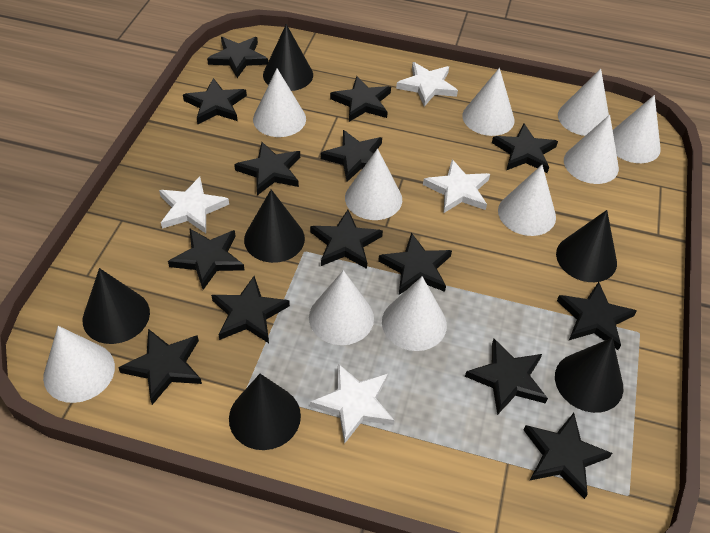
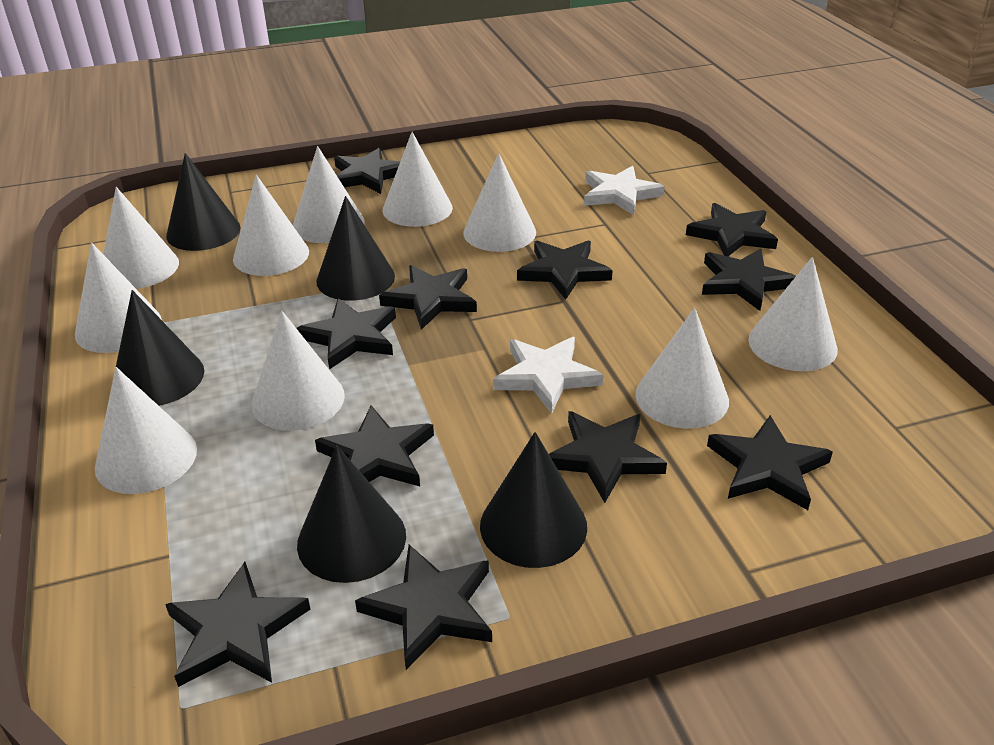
black cone: [83,268,150,344] [229,374,301,450] [244,189,305,263] [263,24,313,91] [555,338,623,413] [556,210,617,282] = 6 -> [116,290,204,406] [166,153,241,251] [297,446,406,583] [316,196,395,301] [480,432,587,568] = 5
black star: [118,329,202,405] [168,228,244,290] [183,78,247,124] [207,37,268,78] [211,276,290,343] [234,142,300,195] [310,210,383,269] [321,130,382,182] [330,76,391,122] [378,233,452,295] [465,339,548,415] [492,124,558,173] [524,413,612,499] [557,282,637,350] = 14 -> [165,562,310,687] [296,298,396,370] [315,405,434,486] [334,148,400,194] [355,545,492,670] [379,265,477,330] [517,240,613,300] [549,411,667,503] [686,203,778,256] [702,249,796,311] [707,415,833,510] = 11
white star: [159,177,229,233] [310,364,394,444] [396,62,458,107] [423,159,490,213] = 4 -> [493,337,603,414] [584,166,665,215] = 2

